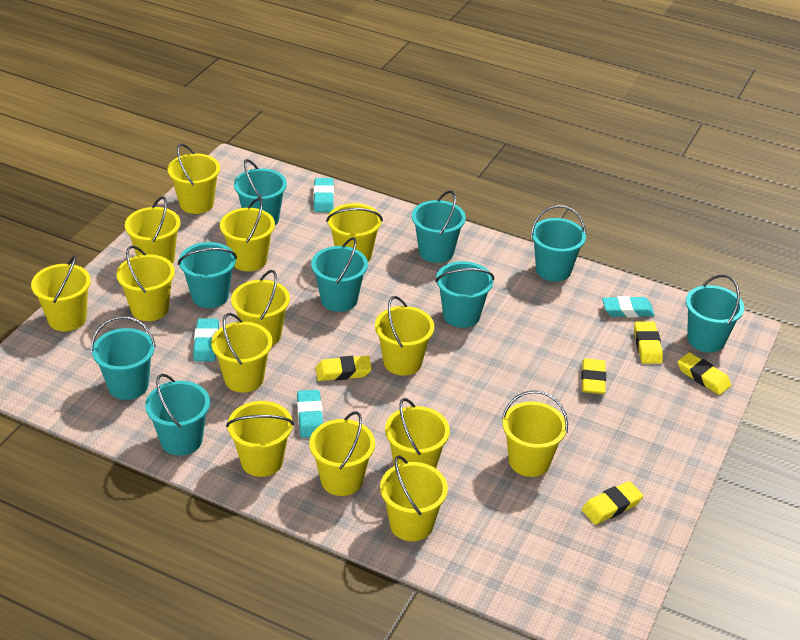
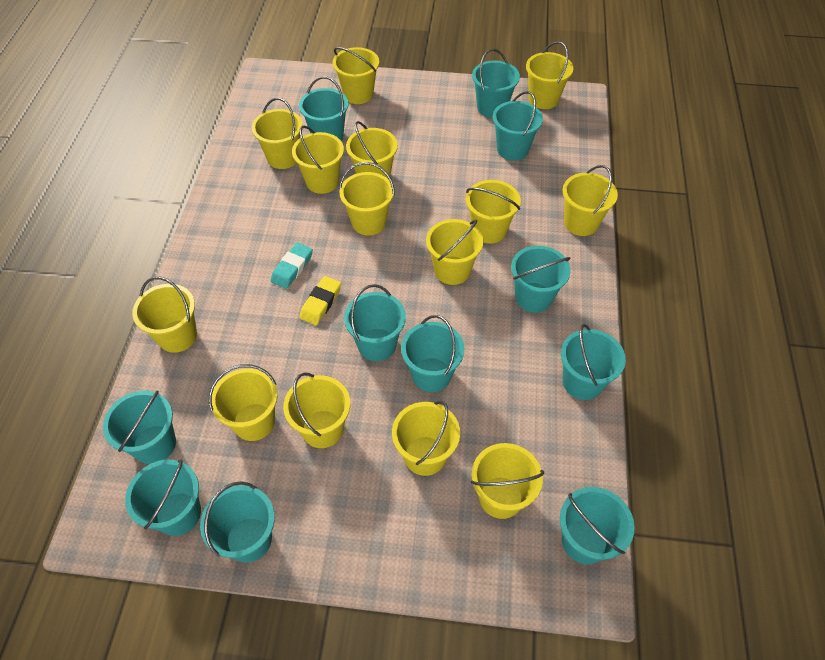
turquoise bucket: [91,316,156,400] [145,374,210,456] [178,242,237,308] [234,159,287,225] [311,237,368,312] [412,191,466,263] [435,261,494,328] [531,205,586,282] [686,275,744,353] = 9 -> [103,390,176,464] [125,459,201,536] [200,481,275,563] [299,77,348,141] [344,284,406,361] [401,315,465,392] [472,49,520,118] [493,91,543,161] [511,246,571,313] [560,487,635,564] [561,324,626,400] = 11
turquoise eraser: [193,319,219,361] [297,390,323,438] [314,178,334,212] [602,296,655,317] = 4 -> [271,243,313,289] = 1
yellow eraser: [316,356,372,381] [581,358,606,394] [582,481,643,525] [634,321,663,364] [677,352,731,395] = 5 -> [299,276,341,325] = 1

